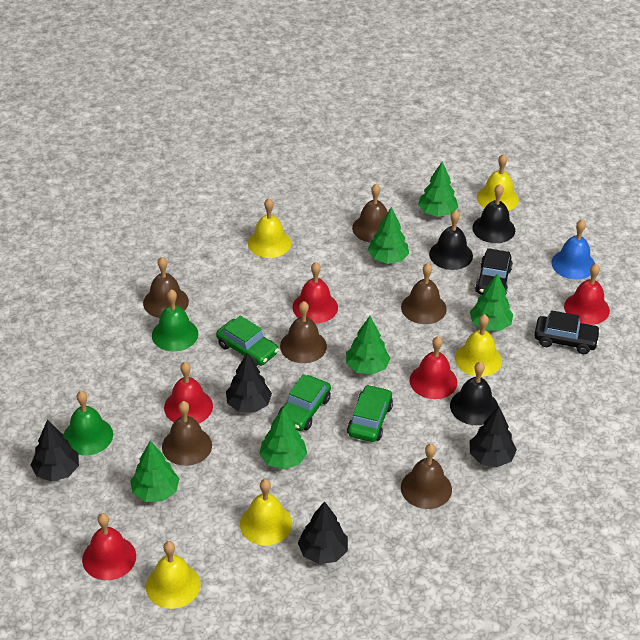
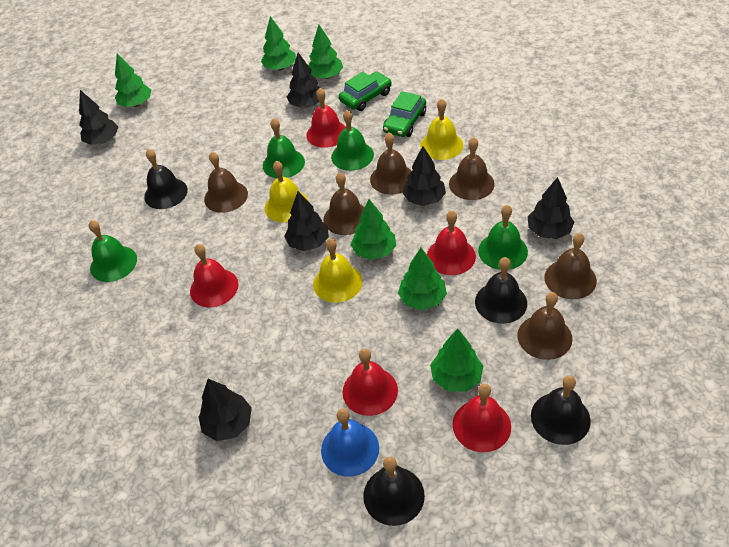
black bell: [429,210,473,270] [450,362,499,425] [472,184,515,243] = 3 -> [144,149,188,209] [363,457,425,526] [475,257,527,324] [531,375,591,445] = 4
black car: [475,248,513,295] [534,310,601,354] = 2 -> none = 0
black tree: [31,419,79,481] [226,353,272,413] [298,501,348,564] [470,407,517,467] = 4 -> [79,90,118,145] [199,379,252,441] [284,191,329,251] [287,53,320,108] [402,146,446,206] [528,177,574,239] = 6
green bell: [63,391,113,455] [152,289,198,352] = 2 -> [88,220,137,282] [263,118,305,178] [331,110,374,171] [478,205,528,270] = 4
green car: [216,315,279,366] [278,374,331,431] [347,385,393,442] = 3 -> [339,71,392,111] [383,91,426,137] = 2
yellow bell: [146,541,201,609] [240,479,292,545] [248,198,291,258] [455,314,502,377] [477,154,519,211] = 5 -> [265,161,309,223] [313,238,362,303] [420,98,463,160] = 3

